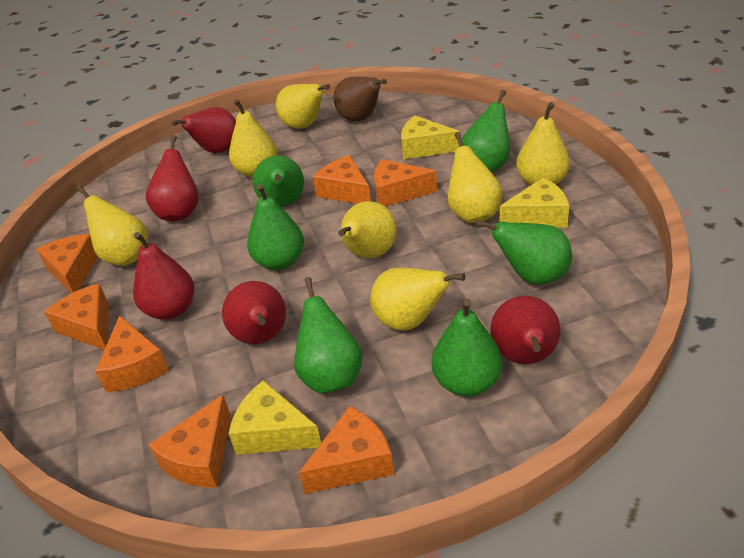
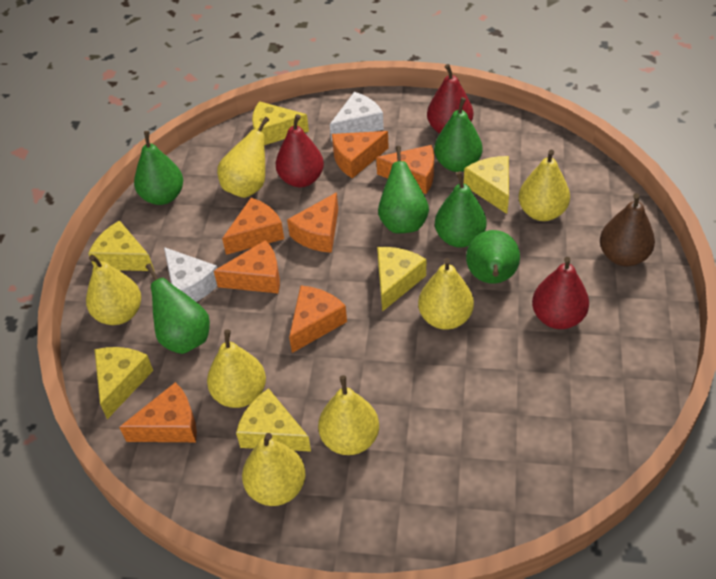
red pear: [133,232,195,320] [146,135,199,221] [171,107,236,153] [222,281,286,344] [490,296,560,364] = 5 -> [276,114,324,187] [427,64,473,134] [532,257,589,329] = 3
white cheese: none = 0 -> [164,247,217,302] [330,92,384,141] = 2
yellow cheese: [229,380,321,455] [401,116,460,159] [500,177,569,228] = 3 -> [88,220,154,271] [94,347,153,419] [236,388,311,452] [252,101,309,145] [377,247,426,312] [464,156,509,214] = 6

